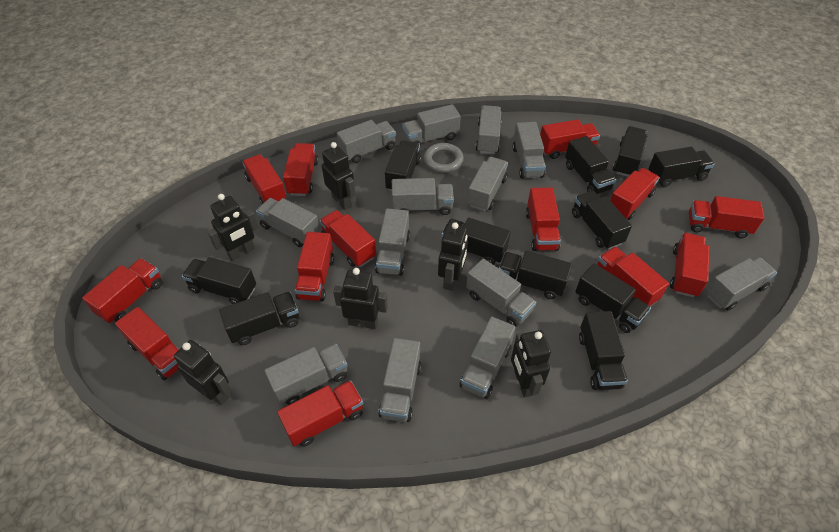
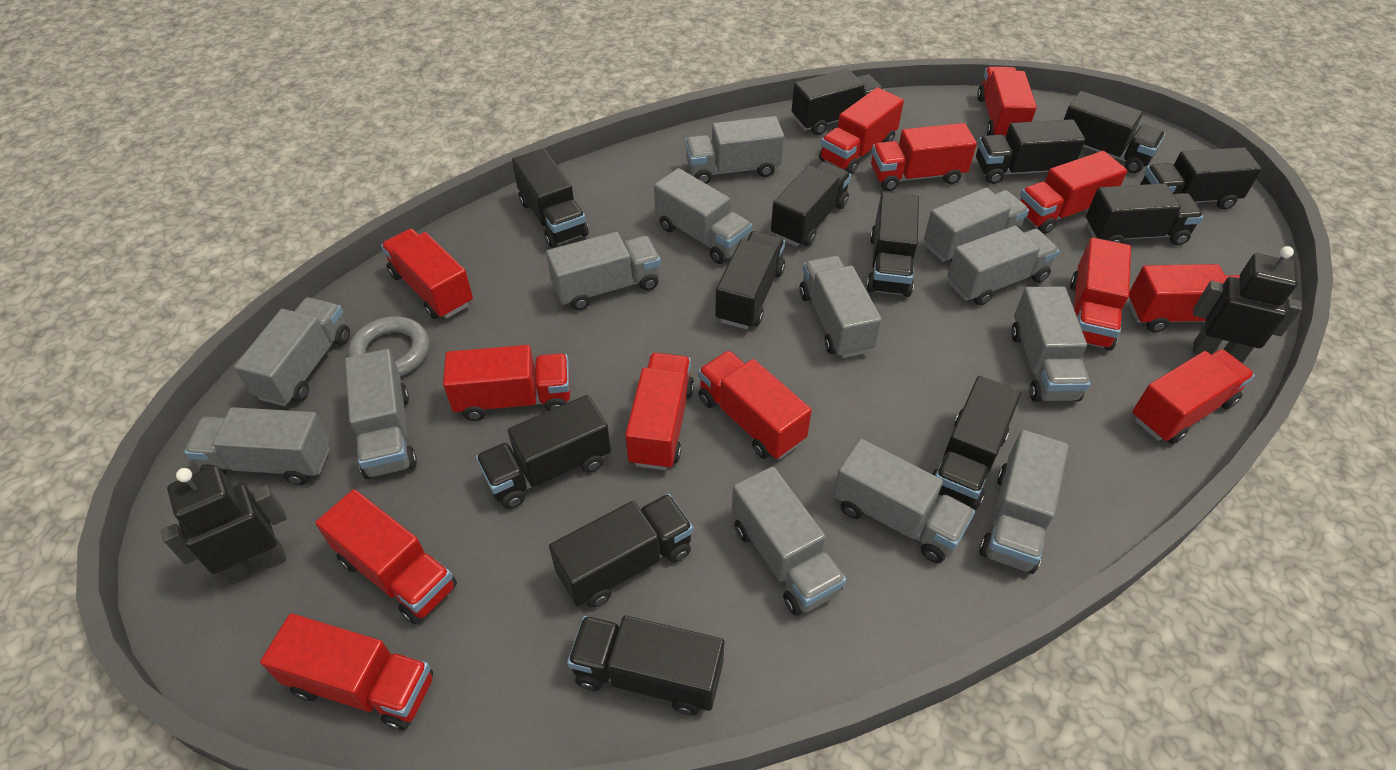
black robot: [174,340,231,405] [208,194,259,261] [322,142,356,210] [333,268,388,329] [438,222,468,291] [511,330,551,397] = 6 -> [161,466,287,585] [1193,246,1302,363] = 2
black truck: [182,257,256,304] [219,292,299,345] [385,140,421,191] [441,217,511,265] [499,251,572,299] [565,136,616,194] [572,191,632,250] [575,263,651,333] [579,311,628,390] [613,126,648,177] [648,147,715,187] = 11 -> [476,395,611,509] [512,148,589,248] [549,494,693,608] [567,616,724,715] [715,231,785,329] [771,162,851,247] [792,69,884,135] [866,192,919,297] [931,376,1021,510] [976,119,1086,184] [1064,91,1165,173] [1086,183,1203,245] [1140,147,1262,210] = 13

